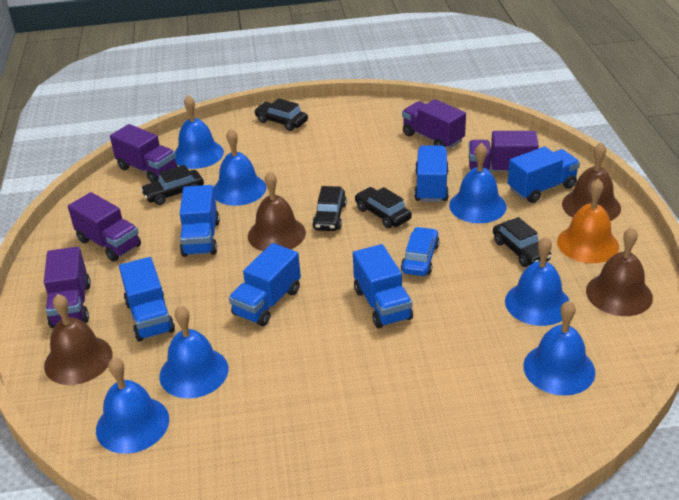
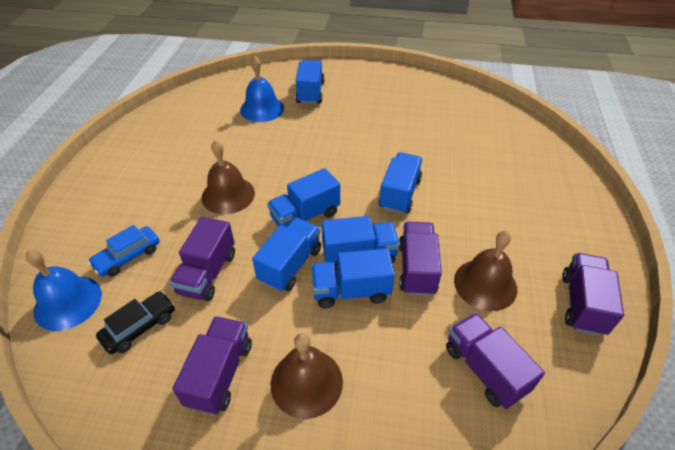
black car: [140,165,204,205] [254,98,308,131] [312,186,347,231] [355,187,412,228] [493,217,552,267] = 5 -> [96,291,175,354] = 1
blue bell: [96,357,169,454] [159,306,228,398] [175,95,224,169] [213,129,266,206] [449,143,507,223] [505,237,569,326] [523,300,595,396] = 7 -> [25,249,102,331] [240,56,284,122] = 2
brown bell: [44,294,113,385] [248,171,306,251] [562,142,621,221] [586,227,653,316] = 4 -> [202,140,255,214] [271,333,343,419] [454,231,517,311] = 3
orange bell: [557,179,619,263] = 1 -> none = 0

